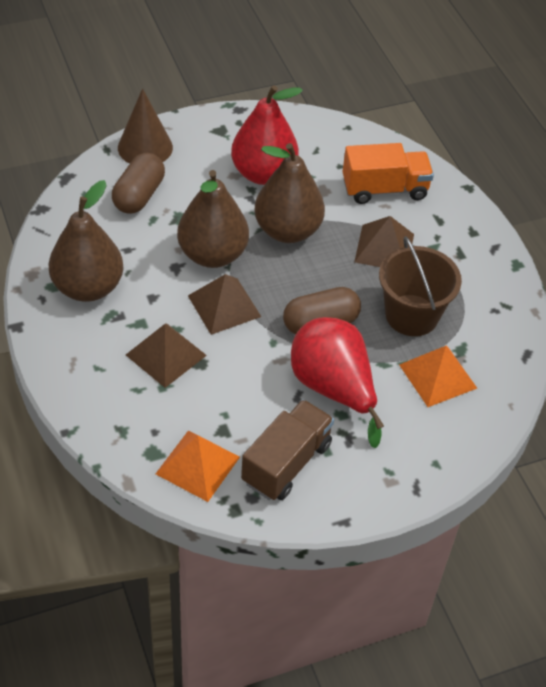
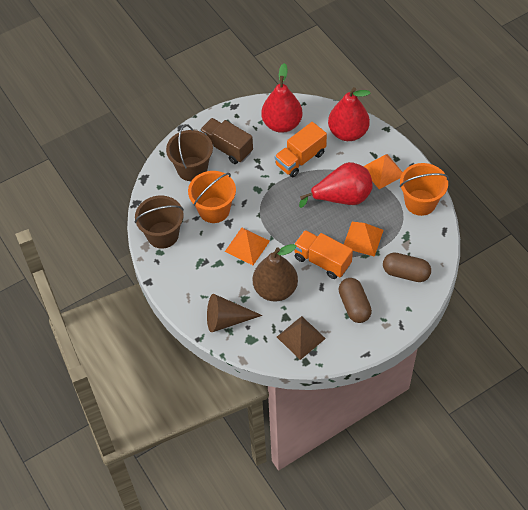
brown bucket: [379,237,462,336] = 1 -> [135,196,184,248] [166,124,213,181] = 2
brown pear: [48,180,124,302] [177,170,249,268] [254,143,325,243] = 3 -> [253,244,298,301] = 1
brown pyramid: [126,324,207,388] [188,274,261,335] [354,216,414,267] = 3 -> [277,316,326,360] = 1
orange bucket: none = 0 -> [188,171,236,223] [399,163,449,216] = 2
orange pyramid: [156,430,240,502] [399,346,477,407] = 2 -> [225,228,270,265] [344,222,384,257] [363,154,403,189] = 3
orange truck: [343,143,434,204] = 1 -> [275,122,327,177] [294,230,353,279] = 2
red pear: [231,85,303,185] [291,317,384,448] = 2 -> [261,63,303,133] [299,162,373,208] [328,87,370,141] = 3

